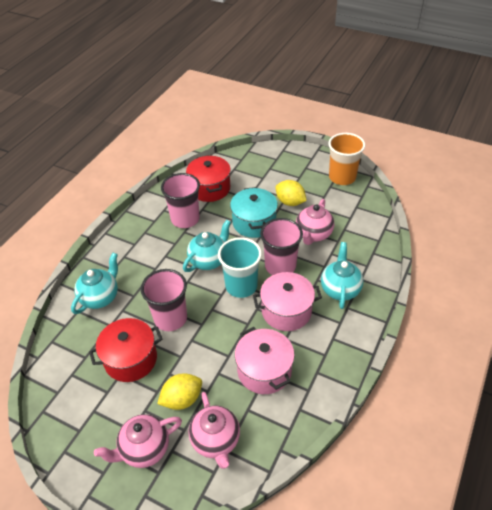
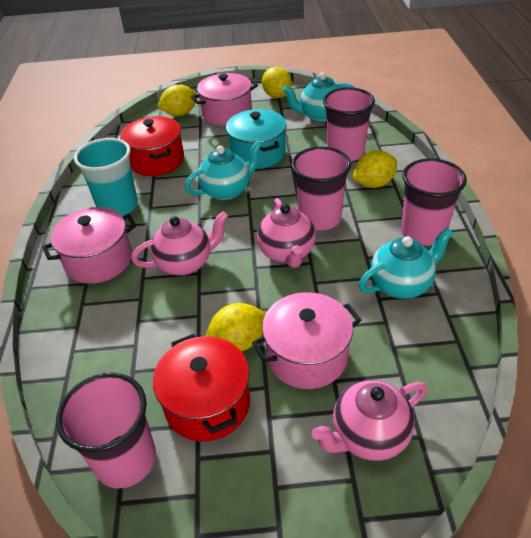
orange cup: [328,133,365,185] = 1 -> none = 0
pink cup: [141,269,187,331] [161,173,200,228] [260,218,303,275] = 3 -> [56,372,156,489] [291,147,351,231] [323,87,375,162] [401,158,467,246] = 4
pink pot: [235,327,295,394] [253,272,322,331] = 2 -> [42,207,136,284] [191,73,258,126] [252,292,361,389] = 3
yellow lemon: [157,373,202,410] [275,180,307,206] = 2 -> [157,84,197,116] [206,303,266,352] [262,67,292,98] [352,150,397,188] = 4

